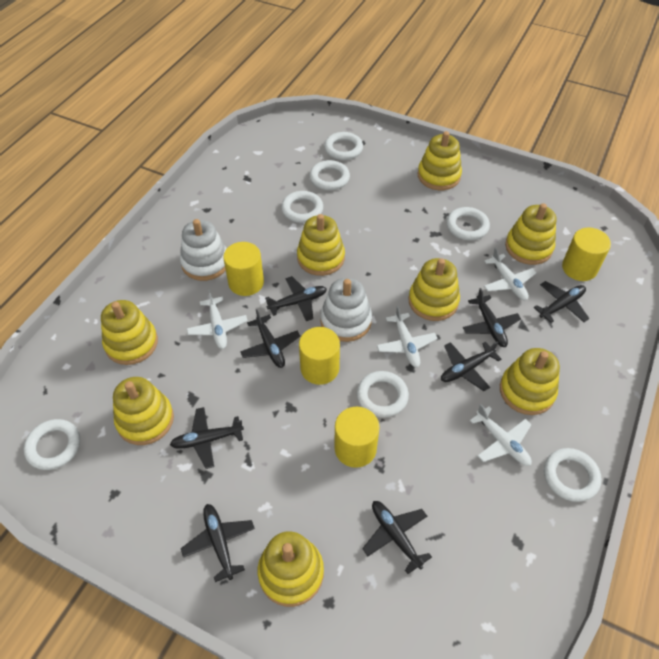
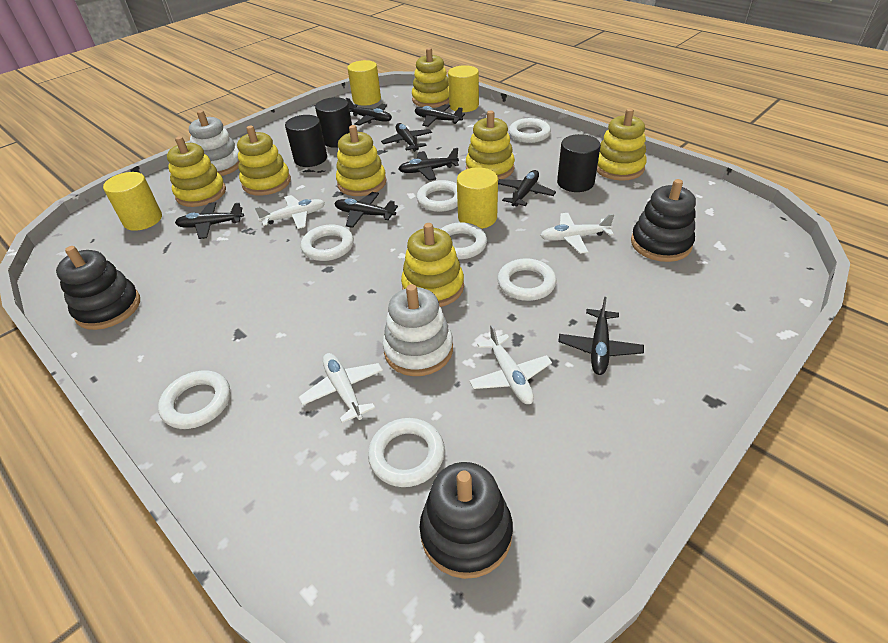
black cylinder: none = 0 -> [285,115,327,167] [315,97,352,148] [557,134,601,192] = 3
black stacking toy: none = 0 -> [56,246,140,330] [420,462,513,579] [631,179,696,262] = 3
yellow stacking toy: [101,300,158,365] [113,377,174,445] [258,531,324,607] [297,214,345,276] [408,258,460,321] [418,131,462,190] [500,348,560,415] [505,203,556,265] = 8 -> [167,136,226,207] [237,126,291,196] [336,125,387,196] [401,223,464,307] [412,48,449,108] [466,111,515,180] [597,108,647,181] = 7

